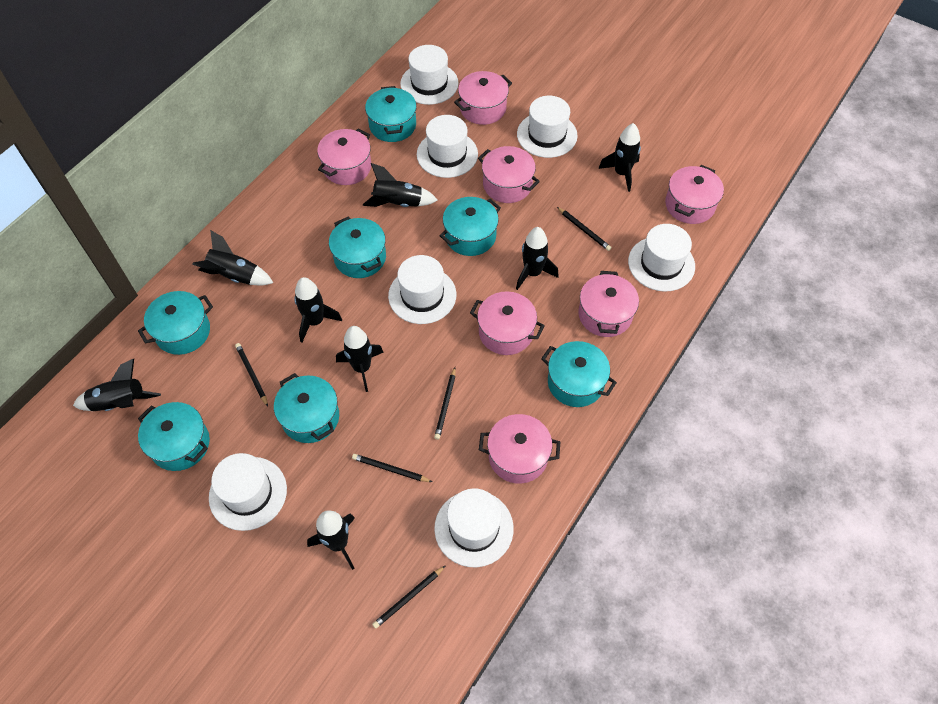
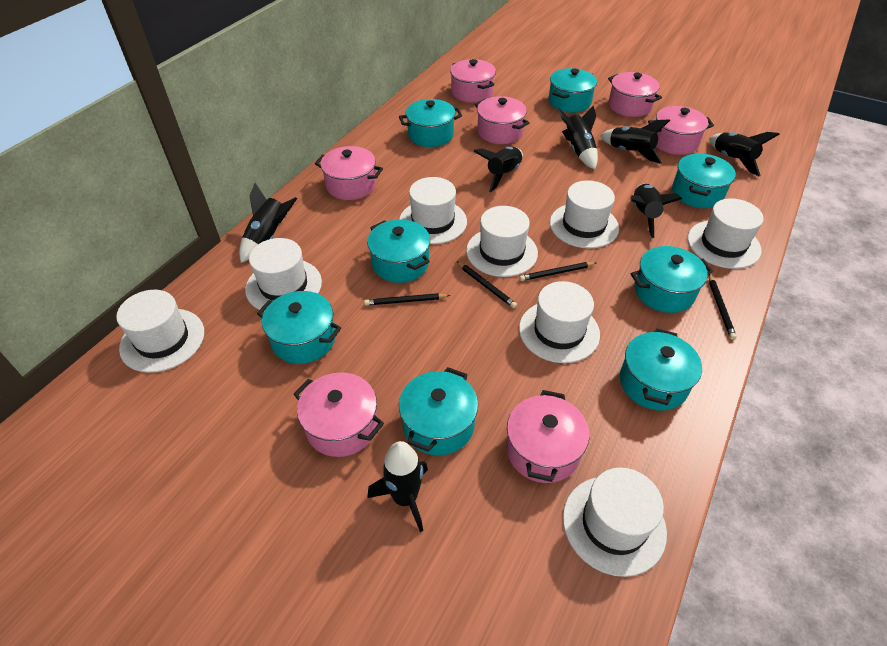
black pencil: [235,343,268,406] [352,454,432,482] [372,565,446,629] [434,367,456,440] [557,207,611,251] = 5 -> [364,293,451,306] [456,261,517,308] [519,262,596,281] [709,274,737,340] = 4
black rocket: [73,359,161,411] [192,230,273,285] [294,277,342,342] [307,510,355,570] [336,326,384,392] [363,163,438,207] [516,227,559,290] [598,123,641,192] = 8 -> [239,183,297,263] [367,441,428,532] [473,147,523,192] [557,105,598,169] [600,119,670,164] [630,184,682,238] [709,132,780,176] = 7
turquoise pot: [138,291,213,355] [138,402,210,471] [274,373,339,443] [329,217,386,278] [365,86,417,142] [440,197,501,256] [541,341,617,407] = 7 -> [257,291,341,364] [367,219,430,283] [399,99,462,147] [399,367,478,456] [549,68,597,113] [620,329,702,411] [631,246,713,313] [672,153,736,208] = 8
white hat: [209,453,287,531] [388,255,456,324] [400,45,459,105] [417,115,478,178] [434,488,514,567] [517,96,578,158] [628,224,695,292] = 7 -> [116,290,204,373] [245,238,322,310] [399,177,467,244] [466,206,538,277] [519,281,600,363] [550,180,619,249] [563,468,667,577] [688,198,764,269] = 8

